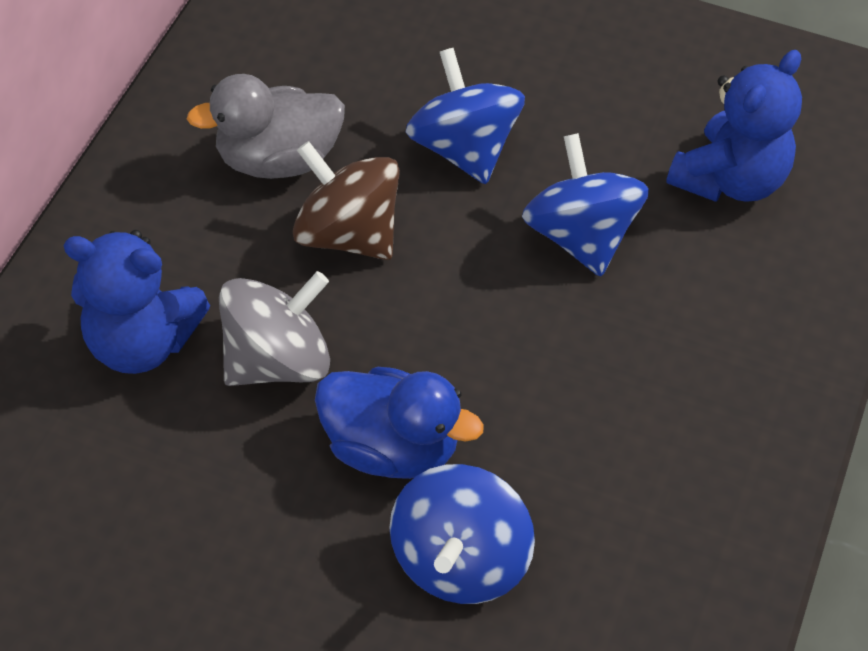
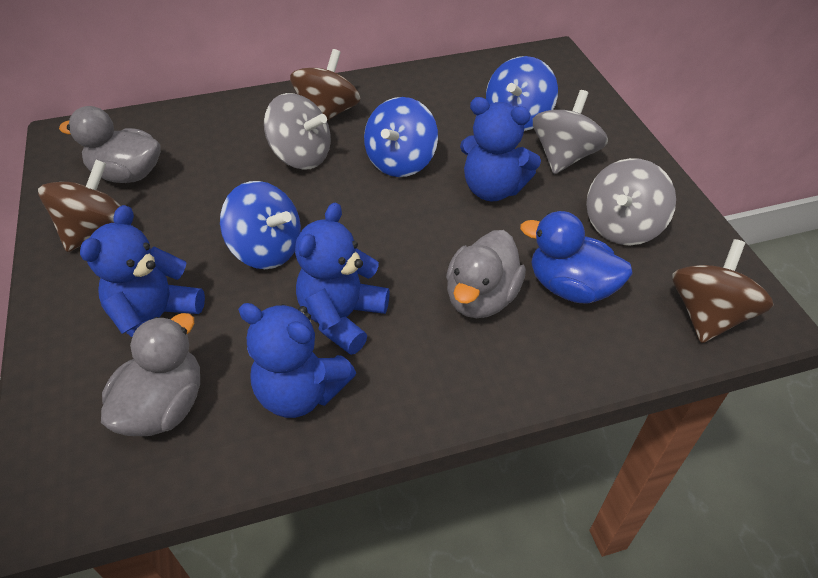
blue teddy bear: [64,230,210,374] [666,50,802,202] = 2 -> [80,205,205,337] [238,303,356,418] [295,203,390,355] [460,97,541,201] = 4
brown spinning top: [293,141,400,260] = 1 -> [38,160,121,252] [290,49,360,121] [672,239,774,343] = 3
grey duck: [187,74,345,179] = 1 -> [59,106,161,183] [101,313,200,436] [446,230,526,318] = 3
grey spinning top: [219,271,330,386] = 1 -> [264,93,331,170] [533,90,608,174] [586,158,676,245] = 3

